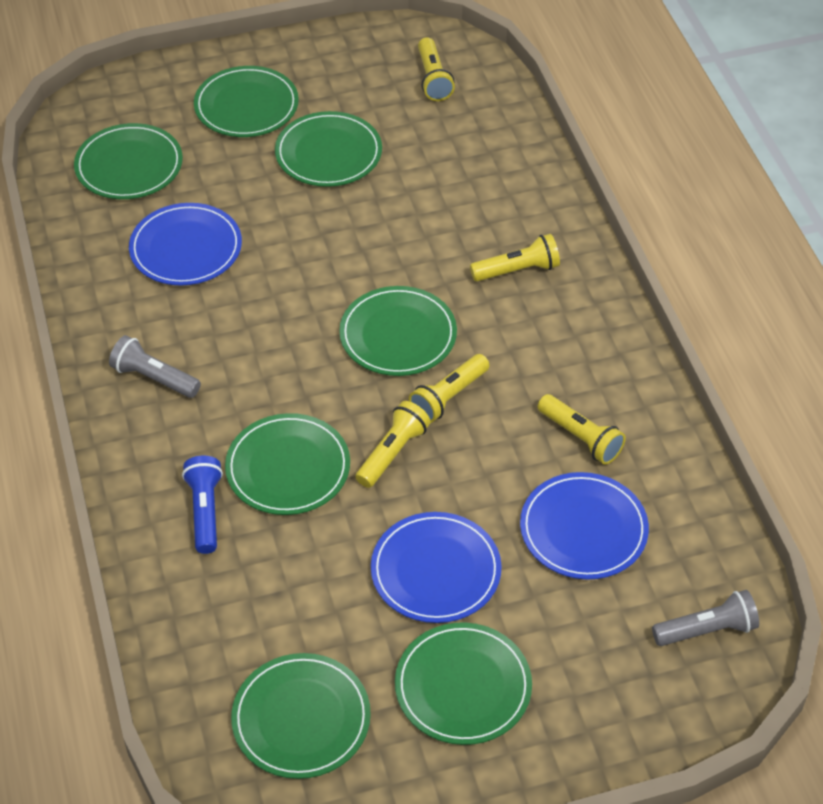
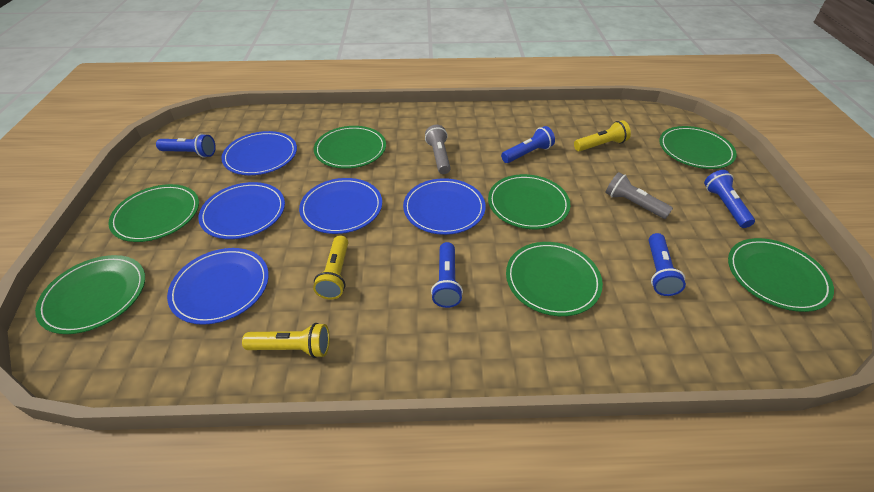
blue flashlight: [182,456,223,554] = 1 -> [156,134,216,158] [431,242,463,308] [501,126,555,163] [649,233,686,296] [704,170,755,228] = 5
blue plate: [129,203,242,285] [371,512,502,623] [520,472,649,580] = 3 -> [167,248,269,325] [198,182,285,239] [221,131,297,175] [299,178,382,234] [403,178,486,235] = 5
yellow flashlight: [356,401,431,488] [409,354,489,423] [418,37,455,101] [470,234,560,282] [538,394,626,465] = 5 -> [242,323,330,358] [313,235,348,300] [574,120,631,152] = 3

